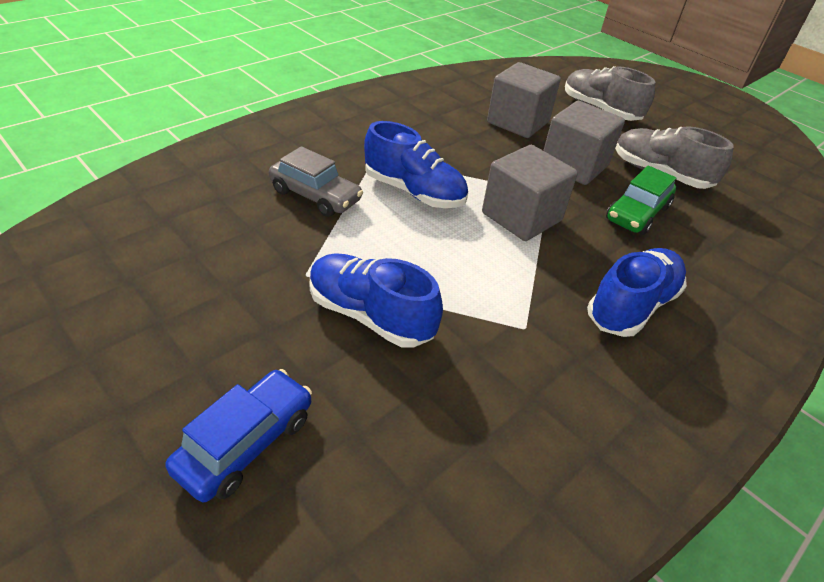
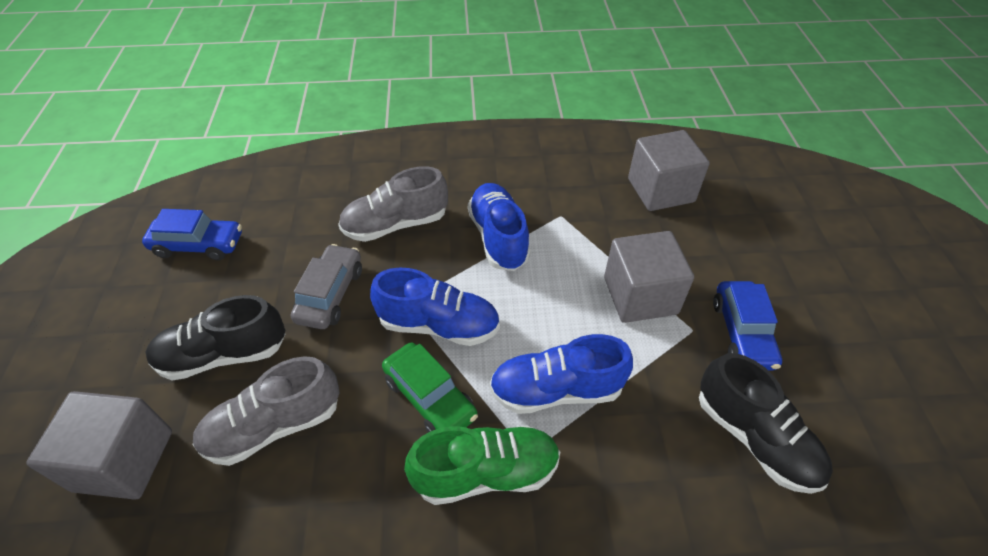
black shoe: none = 0 -> [145,295,286,381] [699,353,833,494] = 2
blue car: [165,369,312,502] = 1 -> [142,209,242,261] [713,281,782,371] = 2
green shoe: none = 0 -> [404,425,560,505] = 1

